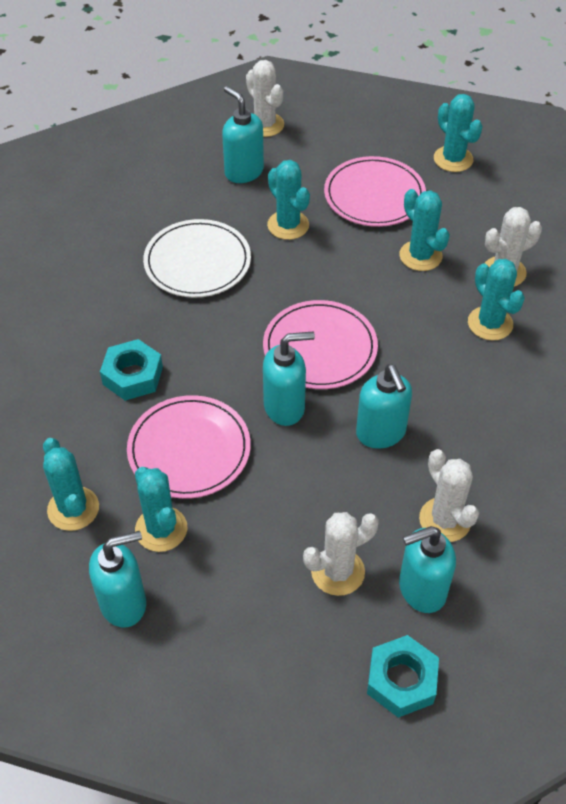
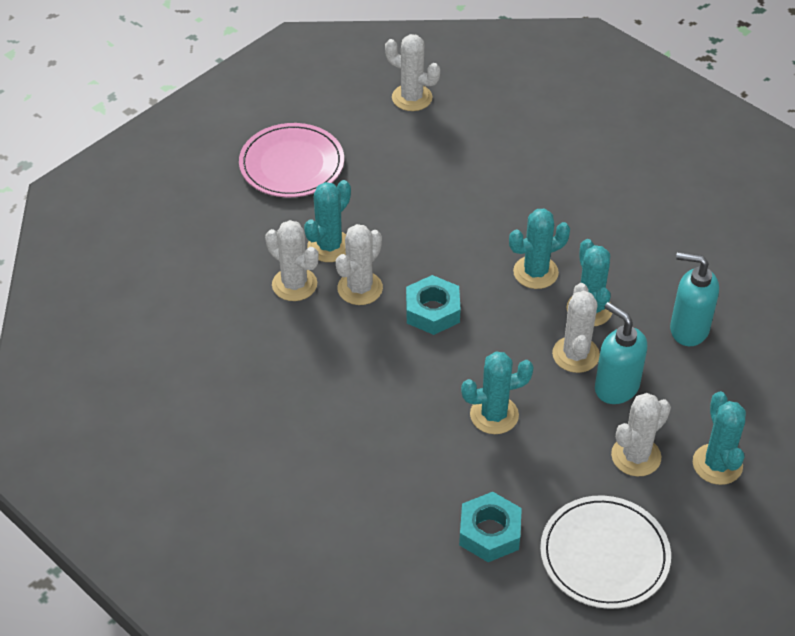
pink plate: [127,395,251,499] [263,300,378,389] [324,156,426,227] = 3 -> [239,123,344,197] = 1
turquoise cactus: [43,438,99,531] [135,467,187,552] [267,160,310,240] [400,189,450,271] [434,94,483,172] [468,259,525,340] = 6 -> [304,180,351,262] [461,351,534,434] [509,209,570,289] [567,239,612,326] [693,391,746,485] = 5
turquoise soap dispenser: [89,531,146,628] [222,86,264,183] [263,331,315,426] [356,364,412,449] [399,526,456,613] = 5 -> [595,302,647,404] [670,252,719,346] = 2
white cactus: [246,60,284,137] [303,512,379,596] [419,449,479,542] [485,207,542,287] = 4 -> [265,220,319,301] [336,224,383,305] [385,34,440,111] [552,283,600,373] [611,393,671,477] = 5

